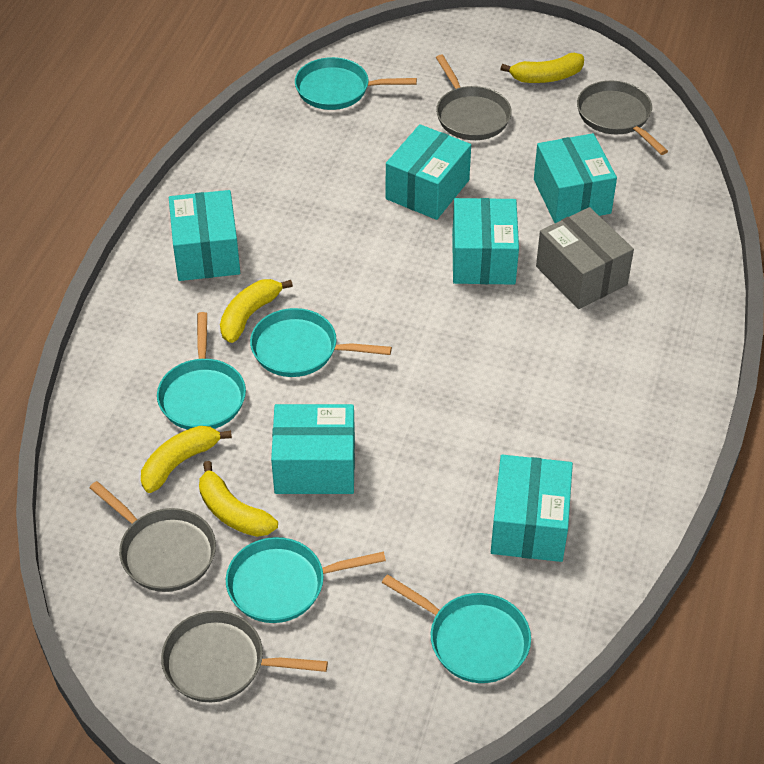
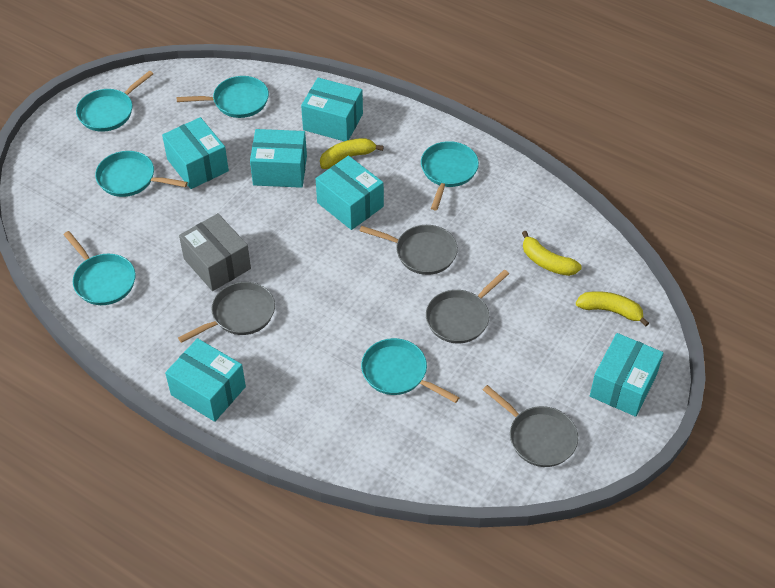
turquoise pan: [157,312,246,430] [226,537,386,623] [250,308,392,377] [295,57,417,110] [381,574,531,683] = 5 -> [64,231,136,305] [76,71,153,132] [95,151,188,197] [176,76,269,118] [361,338,460,403] [421,141,479,210] = 6
yellow banana: [141,426,232,493] [199,461,278,537] [220,279,293,343] [501,53,584,83] = 4 -> [320,138,384,169] [522,231,582,276] [576,291,649,327] = 3

